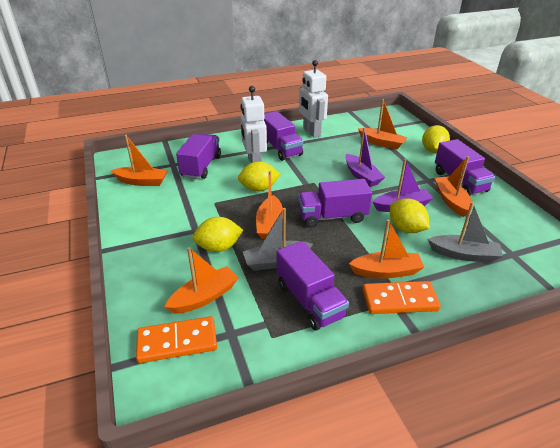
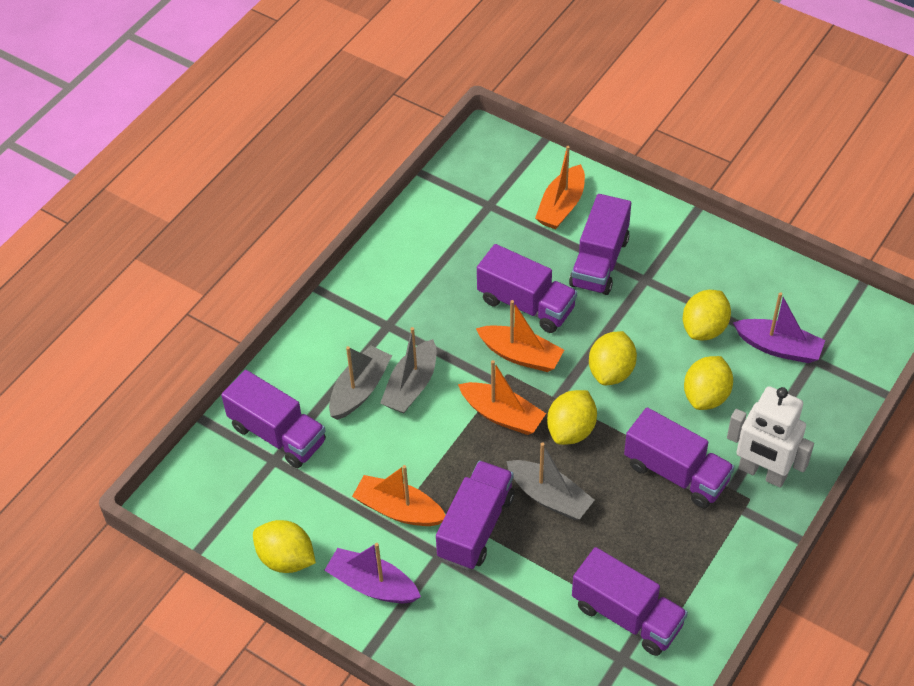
grey boat: [243,208,313,271] [428,202,503,263] = 2 -> [329,345,392,420] [380,327,437,413] [506,443,595,520] = 3
orange boat: [111,135,167,186] [165,247,239,314] [256,171,283,239] [349,219,424,279] [358,99,408,149] [435,156,471,217] = 6 -> [352,465,446,526] [458,360,546,435] [476,300,564,372] [535,146,585,229] = 4
orange domino: [136,316,217,363] [363,281,441,314] = 2 -> none = 0
purple truck: [176,134,221,179] [264,111,303,161] [276,241,349,331] [298,179,372,228] [435,139,495,196] = 5 -> [221,370,326,468] [436,461,515,570] [477,244,577,333] [569,194,631,295] [572,547,688,656] [624,407,735,508] = 6
white robot: [240,86,267,163] [299,60,328,138] = 2 -> [727,386,814,488] = 1
yellow lemon: [192,217,243,252] [238,161,281,191] [390,199,430,233] [422,125,450,153] = 4 -> [253,520,316,573] [547,390,597,445] [589,331,637,385] [683,290,731,340] [684,356,733,410] = 5

